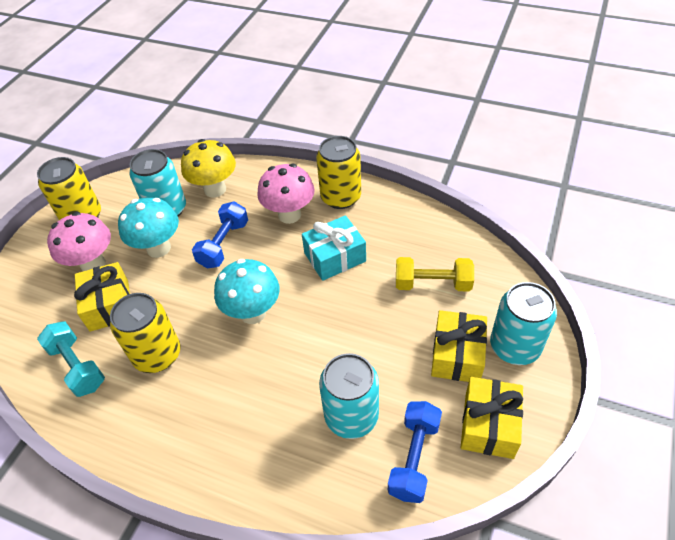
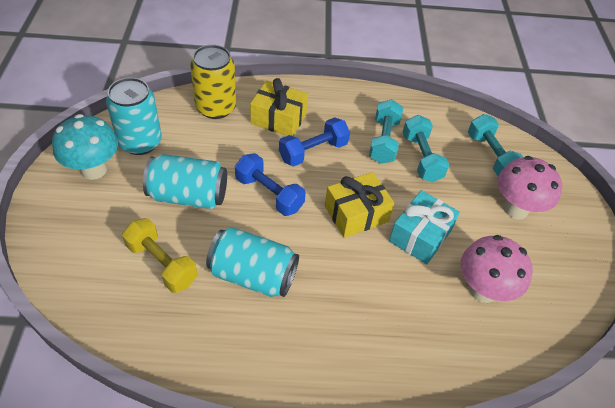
turquoise dumbbell: [37,321,105,397] = 1 -> [369,99,403,164] [403,115,449,182] [468,114,523,176] = 3
turquoise mushroom: [118,197,179,258] [214,259,280,324] = 2 -> [52,114,118,180] = 1
yellow can: [37,157,101,220] [110,293,180,373] [316,136,361,209] = 3 -> [190,45,236,119] = 1
yellow gift: [74,262,130,332] [431,310,487,382] [461,377,523,459] = 3 -> [250,78,308,136] [325,172,394,238] = 2
yellow mushroom: [181,139,236,198] = 1 -> none = 0

